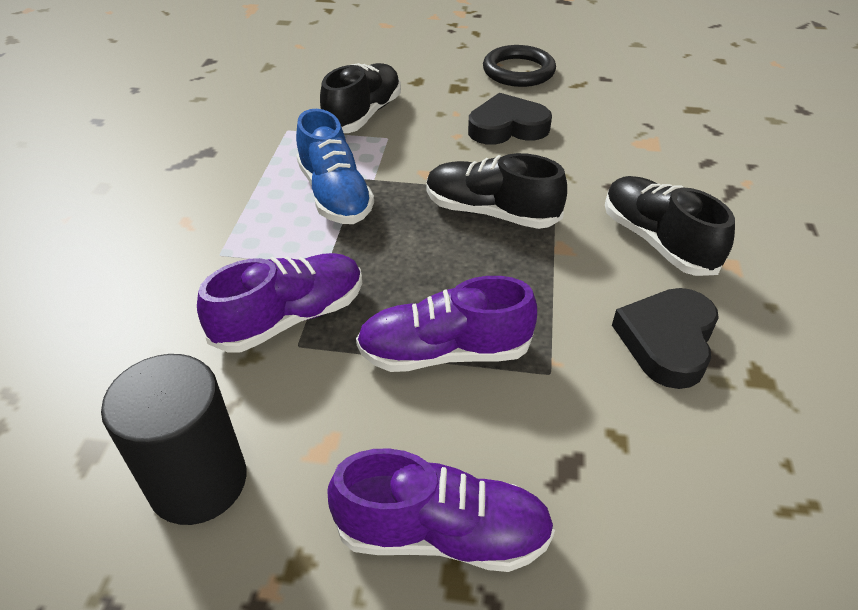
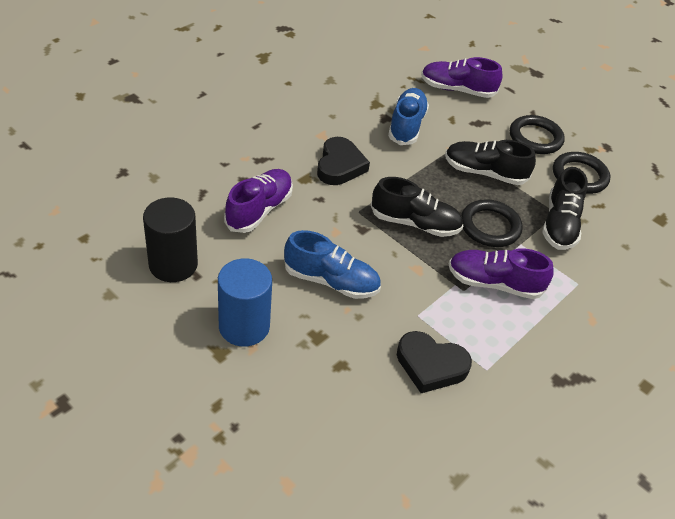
black ring: [483,45,556,87] = 1 -> [461,199,523,247] [510,115,565,154] [553,152,610,194] = 3
blue cylinder: none = 0 -> [218,258,272,347] = 1
blue shoe: [296,109,374,224] = 1 -> [284,230,381,299] [388,88,429,145] = 2

